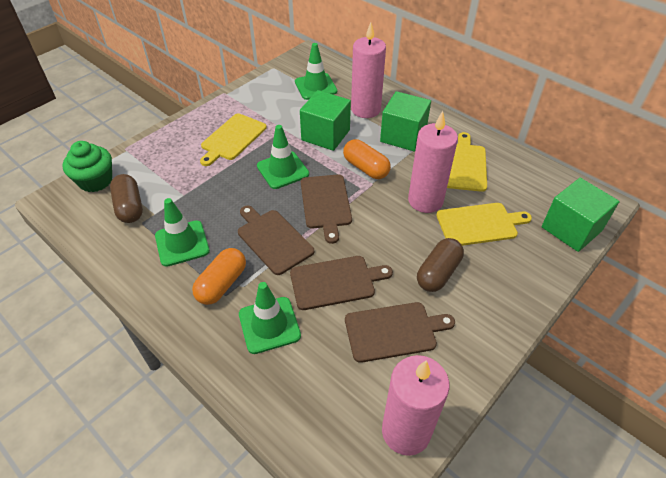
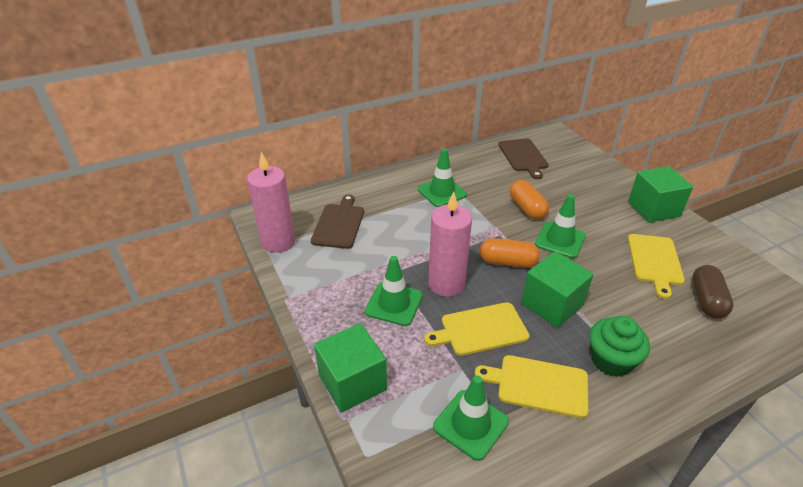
brown capsule: [110,174,143,223] [417,238,464,292] = 2 -> [692,265,733,318] = 1
brown cutting board: [238,206,314,275] [290,256,393,310] [301,174,352,244] [345,302,455,363] = 4 -> [311,195,364,249] [498,138,549,179] = 2
pink candle: [351,22,386,118] [382,355,450,456] [408,111,458,213] = 3 -> [247,152,295,253] [428,191,472,297] = 2

